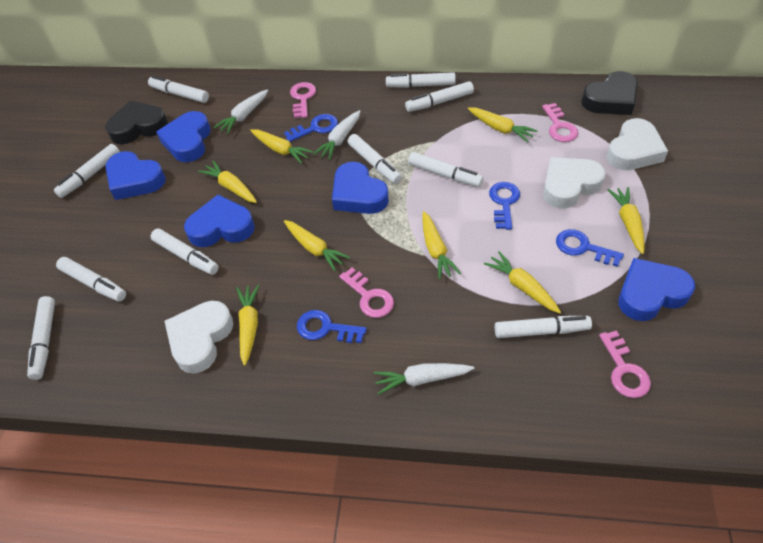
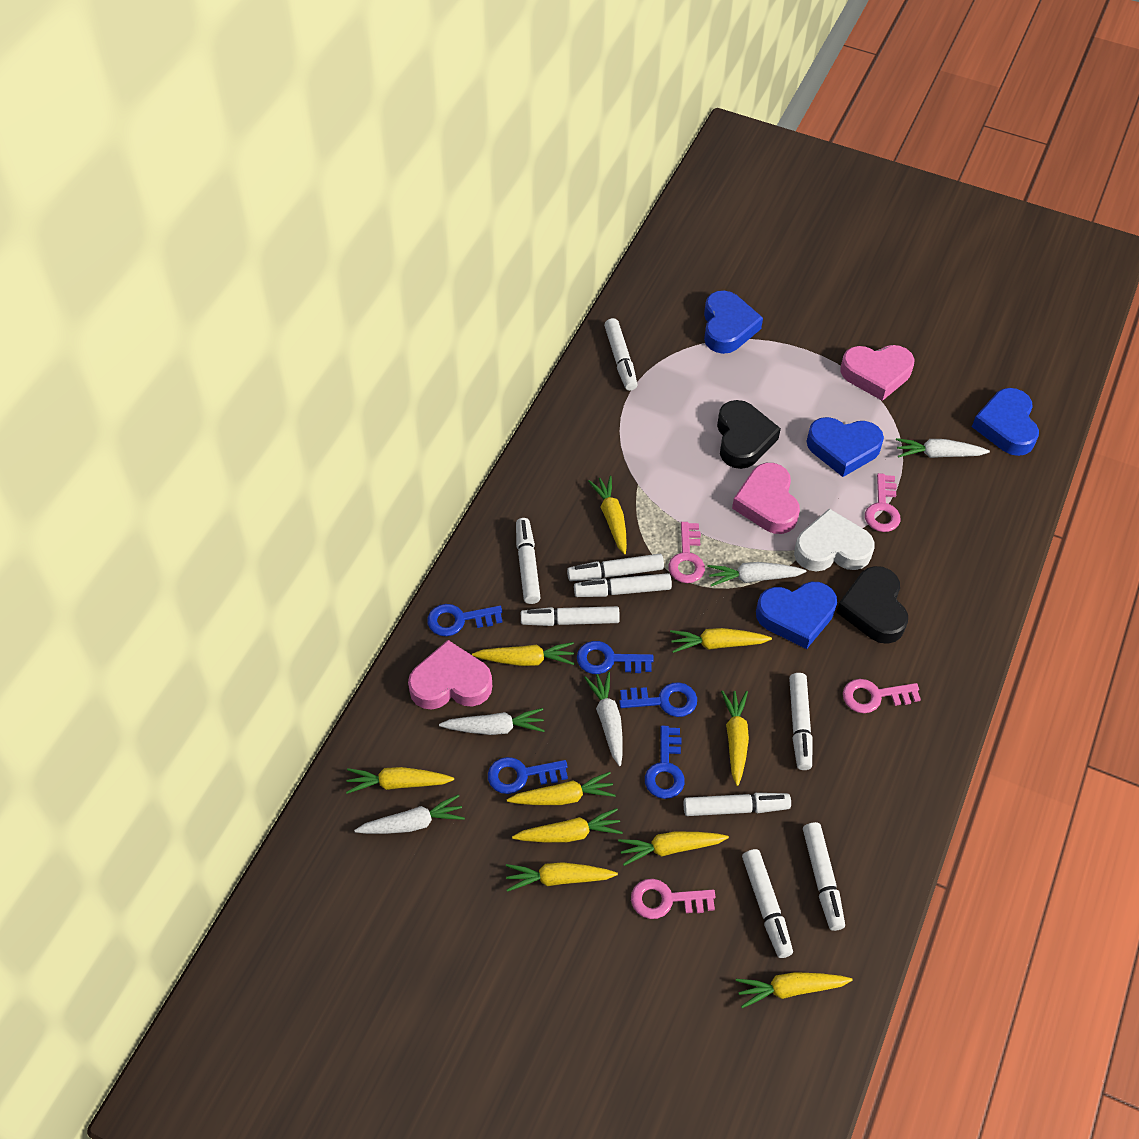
blue heart: [105,151,166,200] [156,111,211,162] [184,195,255,247] [332,162,389,214] [618,258,695,321] = 5 -> [704,291,763,354] [756,582,837,649] [807,417,884,477] [972,388,1039,456] = 4
blue key: [284,114,338,142] [297,310,366,343] [489,182,520,230] [556,229,624,267] = 4 -> [427,604,503,636] [488,757,568,794] [577,641,654,674] [619,682,697,717] [645,726,685,799] = 5
pink heart: none = 0 -> [408,640,492,710] [732,463,800,534] [840,345,914,401] = 3
white carrot: [214,89,268,134] [313,110,360,160] [374,363,474,395] = 3 -> [354,794,465,834] [439,708,545,735] [584,672,623,766] [708,562,807,586] [896,438,990,458] = 5
white heart: [164,301,233,374] [543,157,606,209] [607,118,668,170] = 3 -> [794,509,875,571] = 1
white marker: [27,296,55,380] [54,144,120,198] [56,257,126,302] [148,76,209,103] [151,228,219,275] [348,134,402,184] [386,72,456,88] [405,81,474,112] [408,152,483,187] [495,316,592,338] = 10 -> [516,518,541,604] [521,606,620,626] [567,554,664,581] [574,573,672,597] [604,318,638,391] [684,793,791,816] [742,849,793,958] [789,673,813,770] [803,822,845,931] = 9
yellow carrot: [198,160,257,203] [236,285,259,366] [250,129,313,164] [284,220,350,271] [422,211,461,280] [468,107,537,143] [484,251,561,313] [608,187,645,254] = 8 -> [346,767,454,794] [472,642,574,666] [506,862,618,892] [507,772,616,805] [512,808,623,842] [588,476,627,554] [618,832,729,866] [670,628,772,653] [721,690,749,786] [736,972,853,1008] = 10

